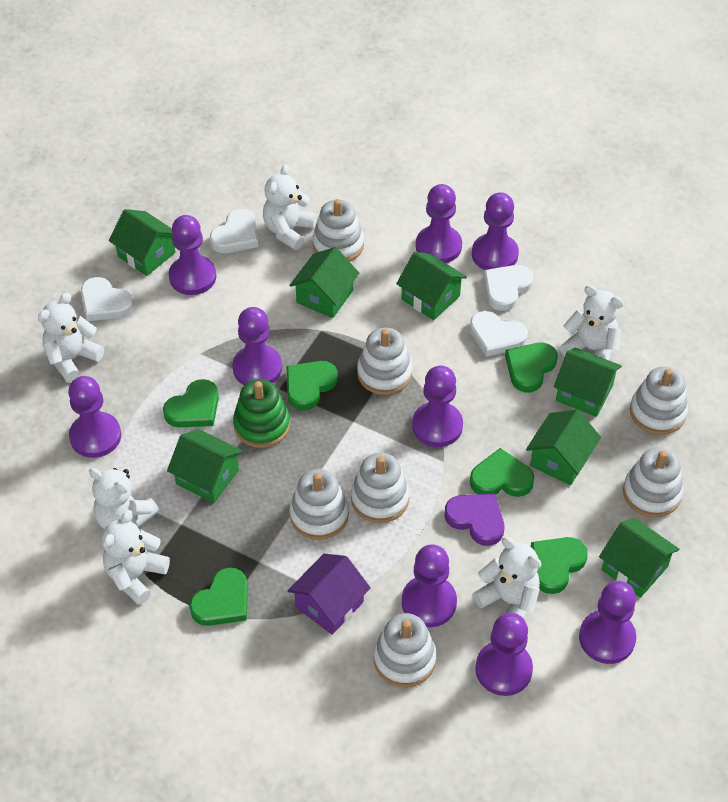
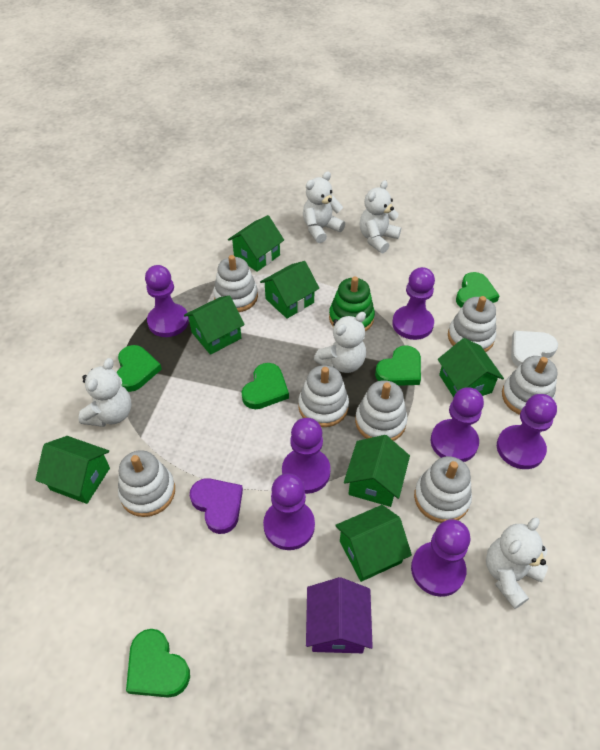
green heart: [163,379,219,427] [189,567,248,626] [287,361,338,411] [470,448,534,497] [505,342,558,392] [531,537,588,594] = 6 -> [116,345,162,392] [126,629,190,698] [241,363,289,409] [375,345,421,386] [456,272,500,307] = 5
purple pawn: [68,376,121,458] [169,215,216,295] [232,307,282,385] [402,545,457,627] [412,366,463,447] [416,184,462,263] [472,192,519,270] [475,613,533,696] [579,581,636,664] = 9 -> [145,265,189,337] [263,473,315,550] [282,418,331,494] [392,267,435,340] [411,519,470,597] [430,387,484,462] [497,394,557,469] = 7
white heart: [81,277,134,321] [210,209,258,253] [470,311,528,357] [483,265,533,311] = 4 -> [511,331,558,366] = 1
white teddy bear: [38,293,104,382] [89,468,159,529] [102,510,170,605] [263,164,316,250] [473,537,541,619] [560,285,624,360] = 6 -> [79,358,132,427] [303,171,345,243] [314,312,366,373] [359,180,401,253] [486,518,548,609] = 5

